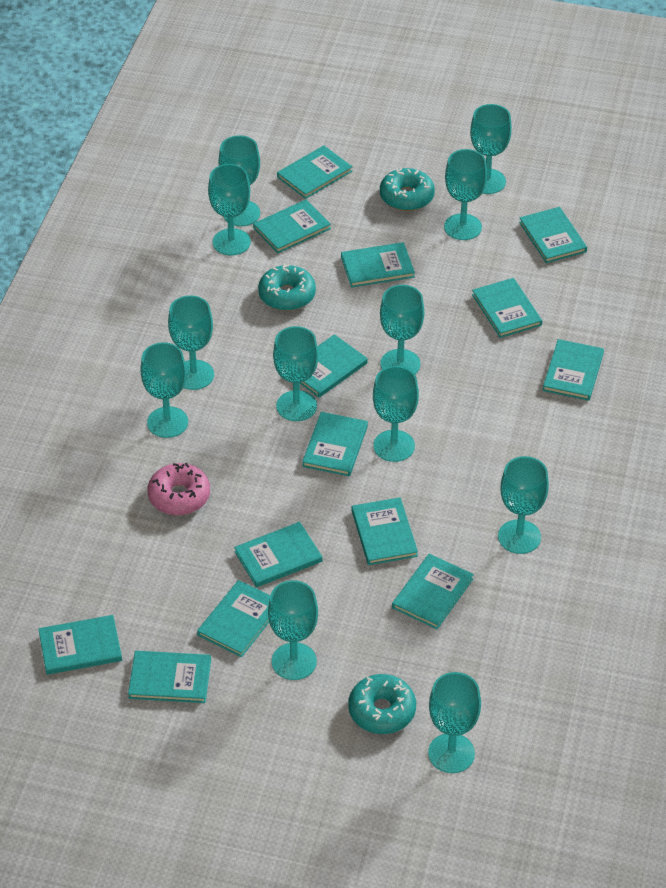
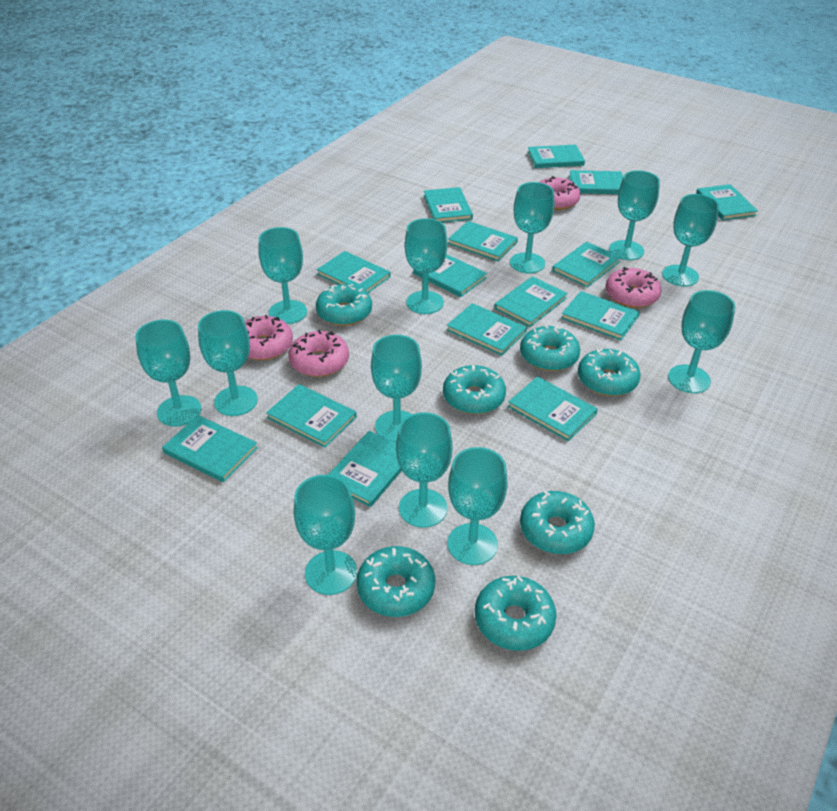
pink donut: [148,463,210,515] = 1 -> [245,315,293,360] [288,330,349,377] [539,176,581,210] [605,267,662,308] = 4
turquoise book: [38,615,122,675] [128,651,211,703] [197,580,270,657] [234,522,322,587] [253,199,331,253] [277,145,352,199] [300,334,368,398] [302,412,368,476] [341,242,415,288] [351,497,418,565] [392,554,474,629] [472,278,542,338] [519,207,587,263] [543,339,604,401] = 14 -> [162,415,258,482] [266,384,357,448] [317,251,391,293] [328,431,402,507] [413,254,487,297] [424,187,473,223] [447,303,527,356] [448,221,518,262] [494,276,568,327] [508,376,598,441] [527,145,585,168] [552,242,621,287] [561,291,640,340] [569,170,623,194] [696,184,758,221] = 15
turquoise donut: [258,264,316,311] [348,674,416,734] [380,168,435,211] = 3 -> [316,284,372,326] [357,546,435,617] [443,365,506,414] [475,576,556,651] [520,325,580,371] [520,491,595,554] [578,348,641,396] = 7

